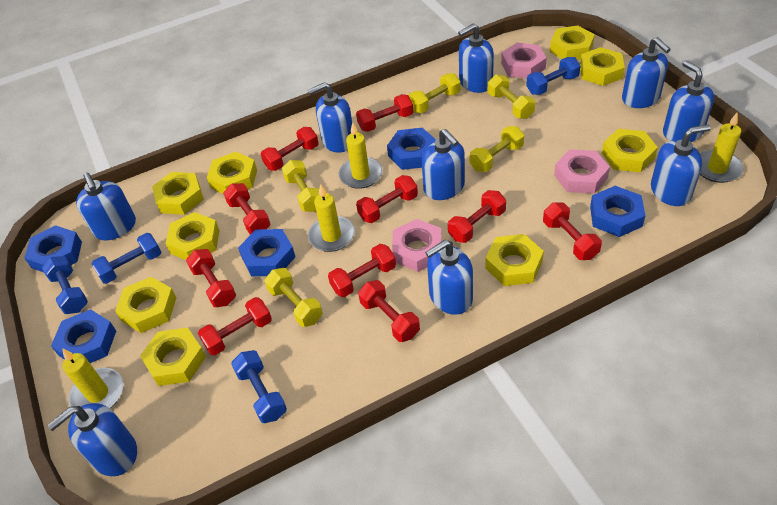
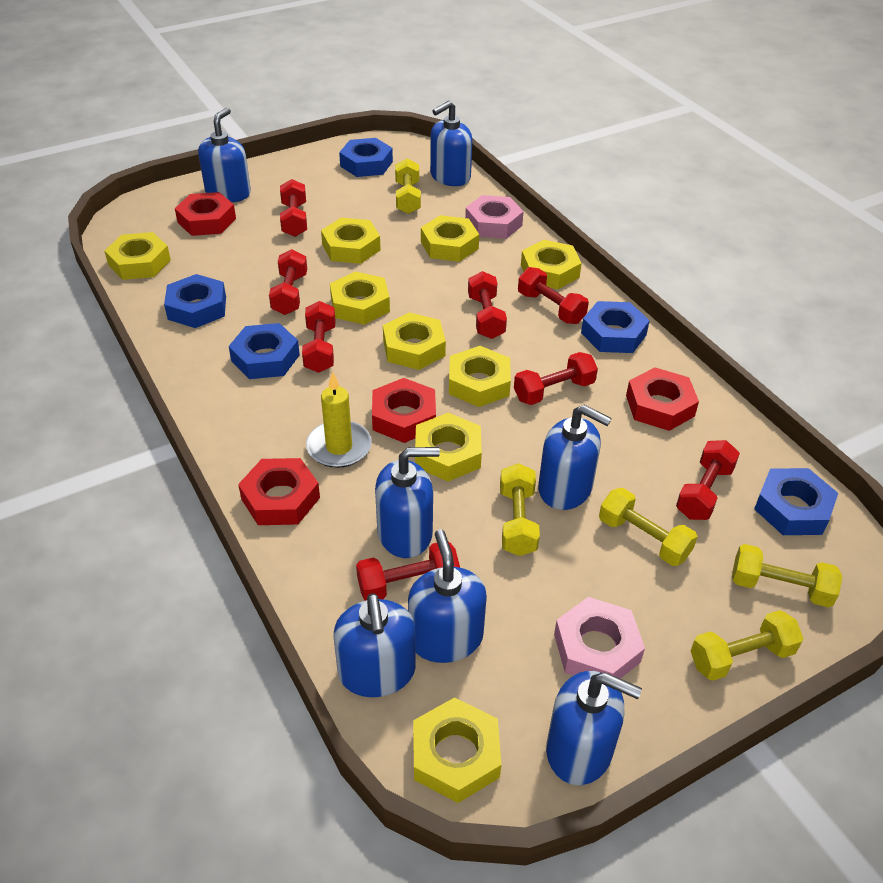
blue dumbbell: [42,256,88,314] [91,233,161,284] [231,350,287,423] [526,57,581,95] = 4 -> none = 0
blue soap dispenser: [47,403,137,476] [76,173,136,240] [308,82,352,153] [422,129,465,200] [425,240,473,315] [458,23,494,93] [622,37,671,108] [651,125,711,206] [663,61,714,142] = 9 -> [198,108,251,202] [334,593,416,697] [375,447,440,558] [408,529,487,663] [430,101,472,186] [538,405,612,510] [546,671,642,785] = 7
pink nut: [392,219,442,272] [501,43,547,79] [554,149,610,194] = 3 -> [465,195,524,239] [554,597,645,679] = 2
red dumbbell: [186,249,236,307] [198,297,272,355] [223,183,270,234] [261,127,319,171] [328,244,396,297] [356,94,413,132] [356,175,418,223] [358,280,420,342] [448,190,506,243] [543,202,602,260] = 10 -> [269,249,307,315] [280,179,307,237] [302,301,336,373] [356,542,460,601] [468,271,507,339] [514,352,598,405] [518,267,589,324] [676,440,740,520] = 8
red nut: none = 0 -> [175,192,236,236] [238,458,320,525] [372,378,436,443] [626,367,699,431] = 4
yellow candle: [62,348,123,408] [308,184,355,252] [339,122,382,189] [700,113,744,183] = 4 -> [306,372,372,468] = 1

